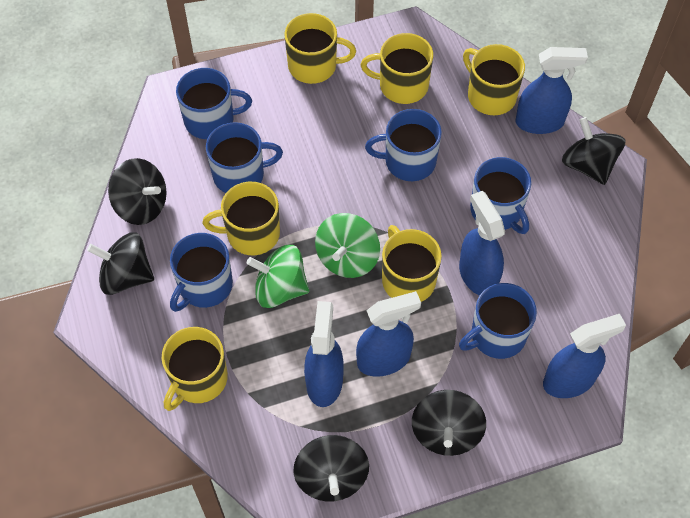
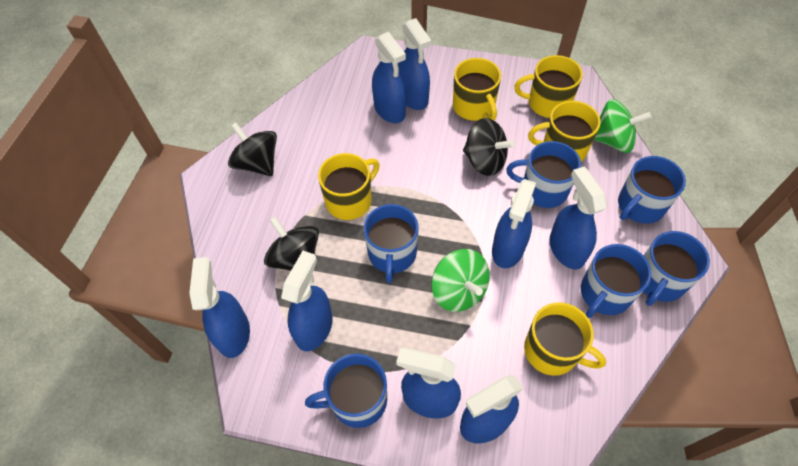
black spinning top: [87,232,154,295] [108,158,167,225] [294,435,369,502] [412,390,486,456] [562,117,625,185] = 5 -> [228,123,277,176] [264,216,319,271] [463,118,515,176] = 3
blue spray bottle: [304,301,344,407] [356,291,421,377] [459,191,505,296] [516,47,588,134] [543,314,626,398] = 5 -> [189,257,250,358] [281,251,333,351] [372,32,406,123] [396,347,461,419] [398,18,431,110] [460,375,524,443] [492,179,536,268] [549,167,607,270] = 8
yellow mug: [161,327,228,411] [203,182,280,255] [285,13,356,84] [361,33,433,104] [382,225,442,302] [463,44,525,115] = 6 -> [318,153,380,220] [453,58,501,121] [514,55,583,118] [524,303,606,376] [528,101,601,162] = 5

